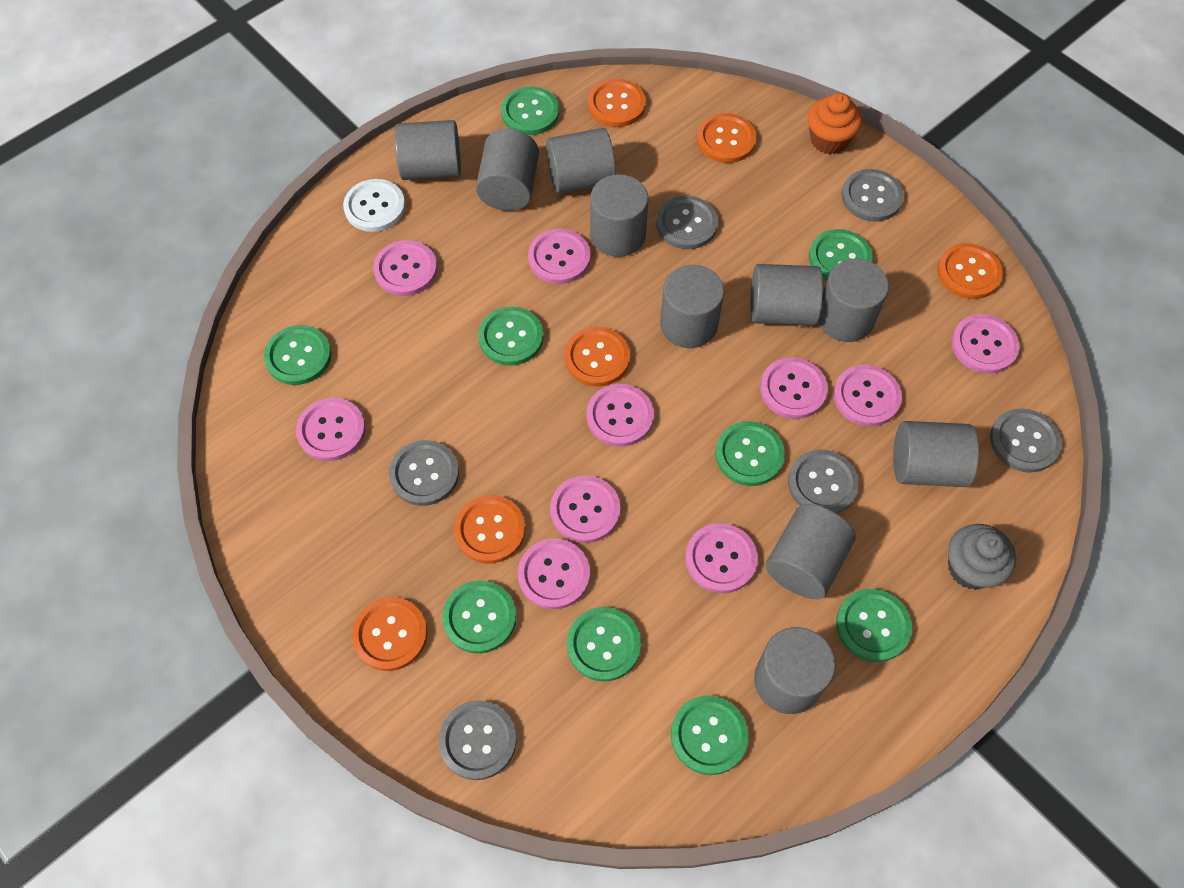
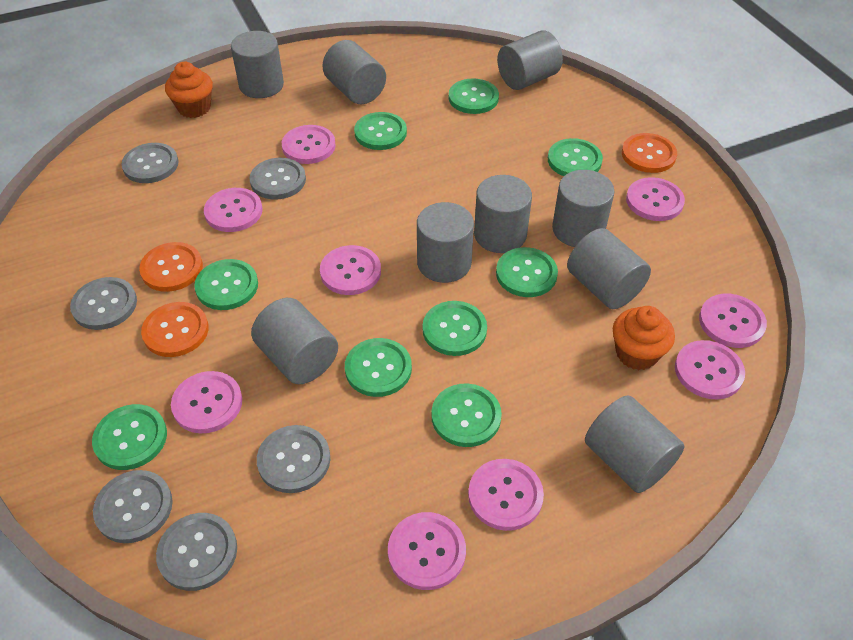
grey cupcake: [948,524,1016,590] = 1 -> none = 0
grey cylinder: [395,120,461,180] [476,129,539,211] [546,128,616,194] [590,174,649,257] [660,265,724,348] [750,264,823,326] [754,627,835,714] [766,504,856,599] [818,259,889,342] [893,421,979,487] = 10 -> [231,31,284,98] [251,298,338,384] [323,40,386,104] [417,202,474,283] [474,175,532,253] [497,30,563,90] [552,170,615,247] [567,228,651,309] [585,395,685,493] = 9
orange button: [352,597,428,671] [454,495,525,563] [565,327,630,387] [588,79,646,127] [697,113,756,163] [937,243,1003,299] = 6 -> [139,242,203,292] [141,302,209,357] [622,133,677,173] = 3
orange cupcake: [808,93,862,154] = 1 -> [165,62,213,118] [613,306,675,370] = 2
pink button: [296,398,366,461] [374,240,437,296] [518,539,590,609] [528,229,591,284] [550,475,620,543] [587,384,654,447] [685,523,758,593] [760,357,828,419] [833,365,902,427] [951,314,1020,374] = 10 -> [171,371,242,433] [204,188,263,232] [282,125,336,164] [320,245,381,295] [388,512,466,590] [468,459,544,531] [626,177,685,221] [675,340,745,400] [699,294,767,348] = 9
white button: [343,179,405,232] = 1 -> none = 0

